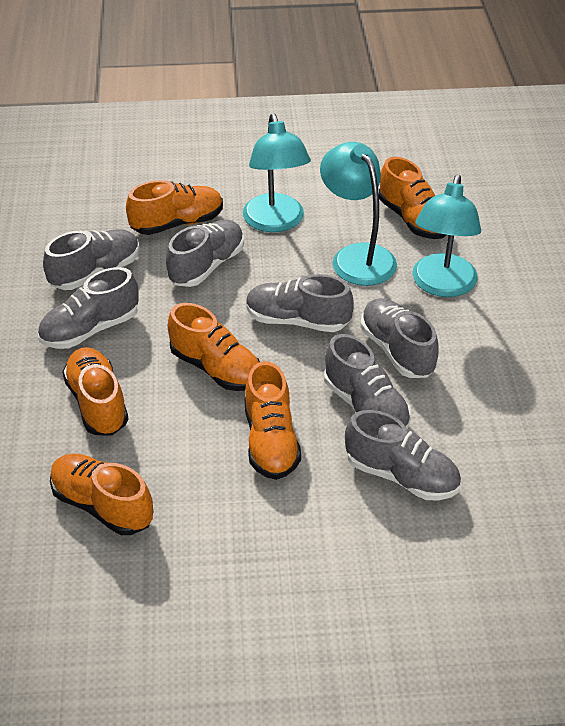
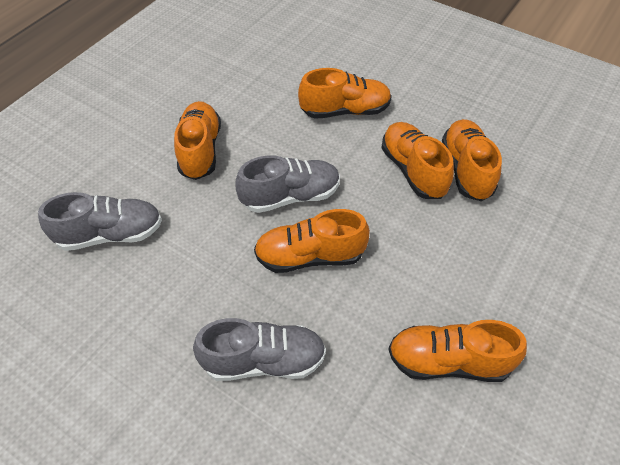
grey shoe: [38,267,139,349] [43,229,140,290] [166,220,244,287] [246,274,354,332] [324,334,411,429] [345,410,461,500] [360,298,438,378] = 7 -> [38,192,162,251] [193,318,326,381] [236,155,340,213] = 3
turquoise lamp: [243,113,311,232] [320,142,397,286] [412,174,481,297] = 3 -> none = 0

